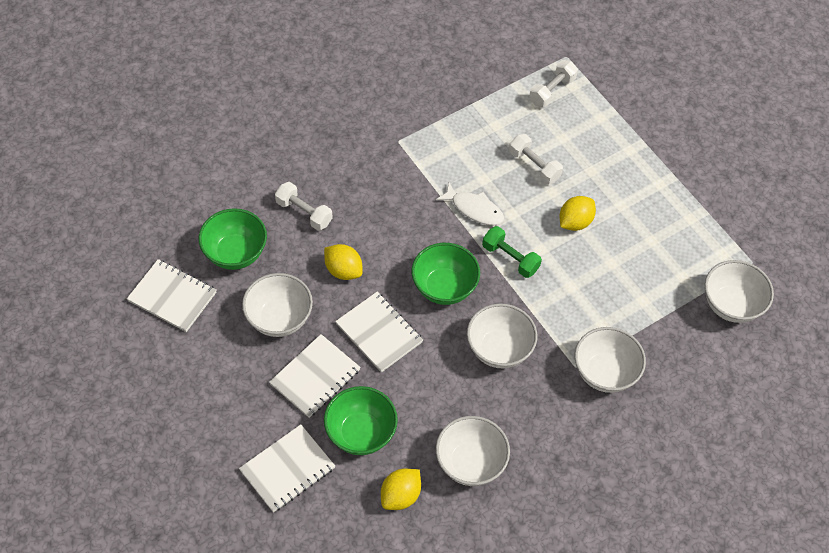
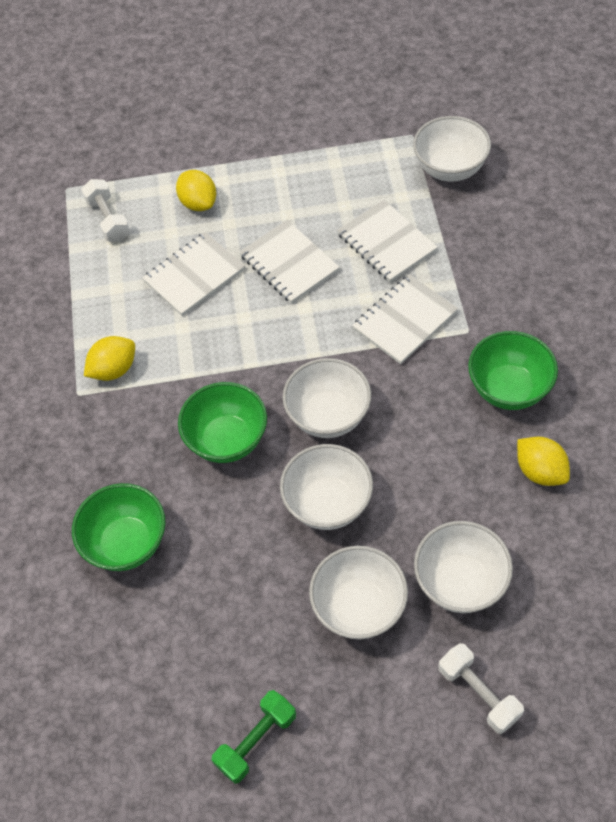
white dumbbell: [275,182,333,231] [509,134,563,184] [529,60,578,107] = 3 -> [81,179,130,242] [438,643,524,734] = 2
white fish: [436,183,504,225] = 1 -> none = 0

